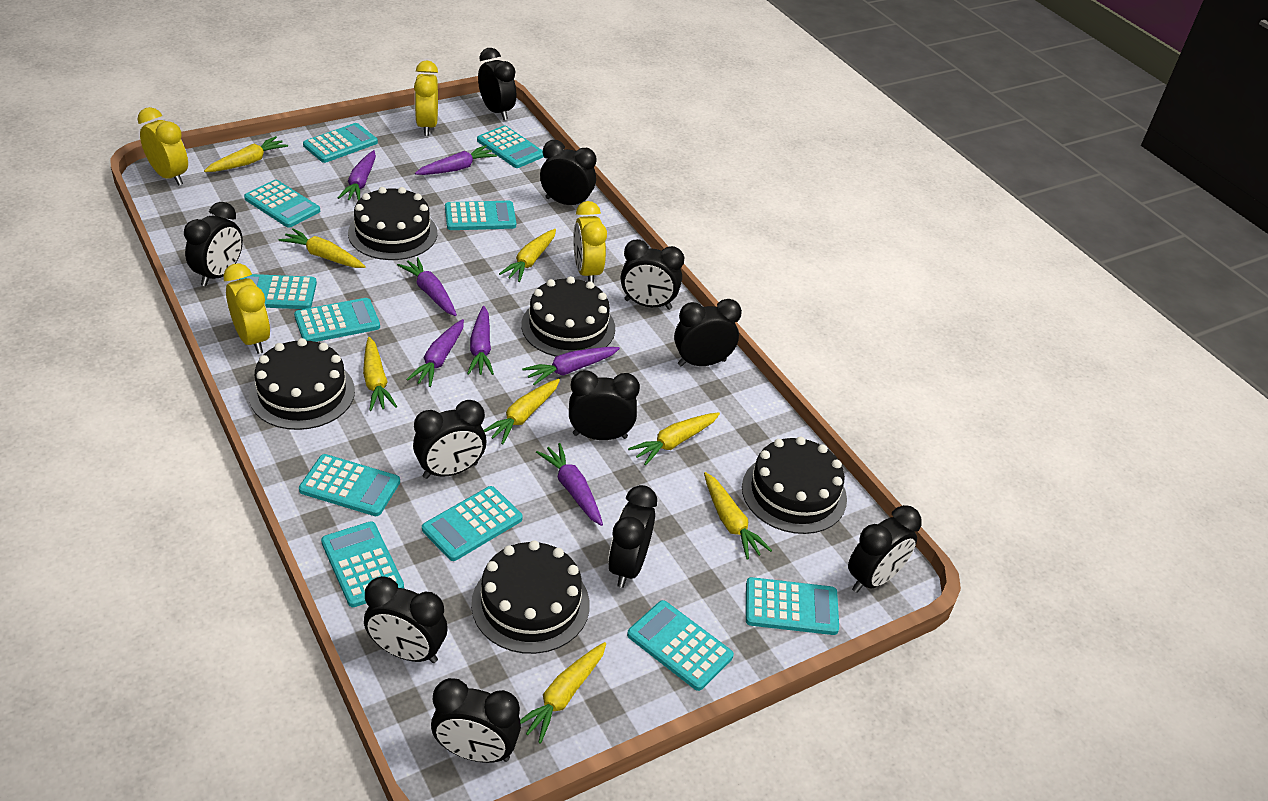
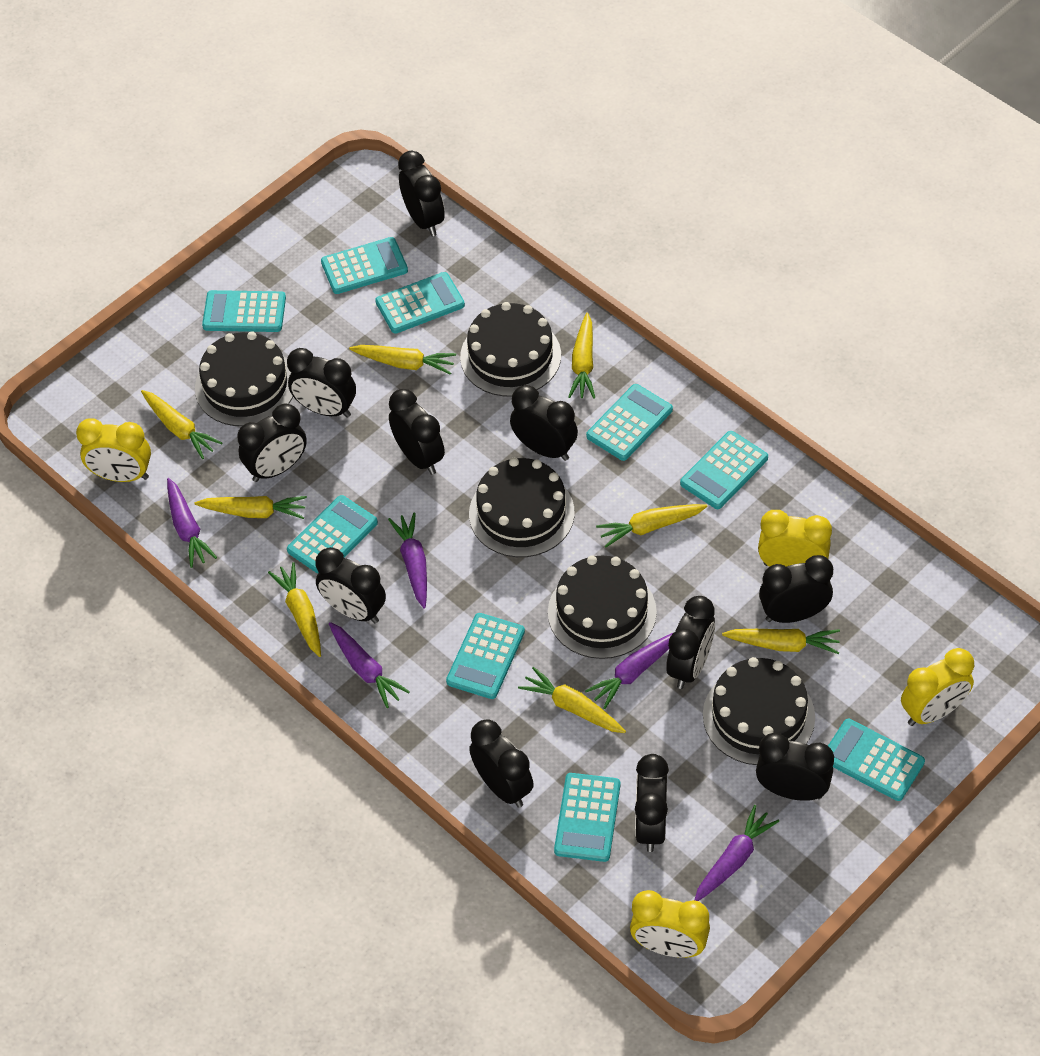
purple carrot: [338,150,376,201] [397,257,457,316] [406,319,464,387] [415,145,497,175] [467,306,494,375] [522,347,620,385] [536,443,603,526] = 7 -> [167,478,217,568] [329,622,410,708] [388,513,427,608] [585,633,673,709] [694,805,779,901] = 5
turquoise calculator: [239,274,317,309] [244,180,320,228] [294,298,380,342] [299,454,400,516] [303,123,378,163] [321,521,404,607] [422,486,523,561] [445,201,516,230] [477,125,544,168] [627,600,734,691] [746,577,839,635] = 11 -> [202,290,286,332] [287,495,378,574] [321,237,408,294] [375,272,465,334] [446,613,525,699] [554,773,620,862] [586,384,673,461] [680,431,768,509] [828,719,925,801] = 9

